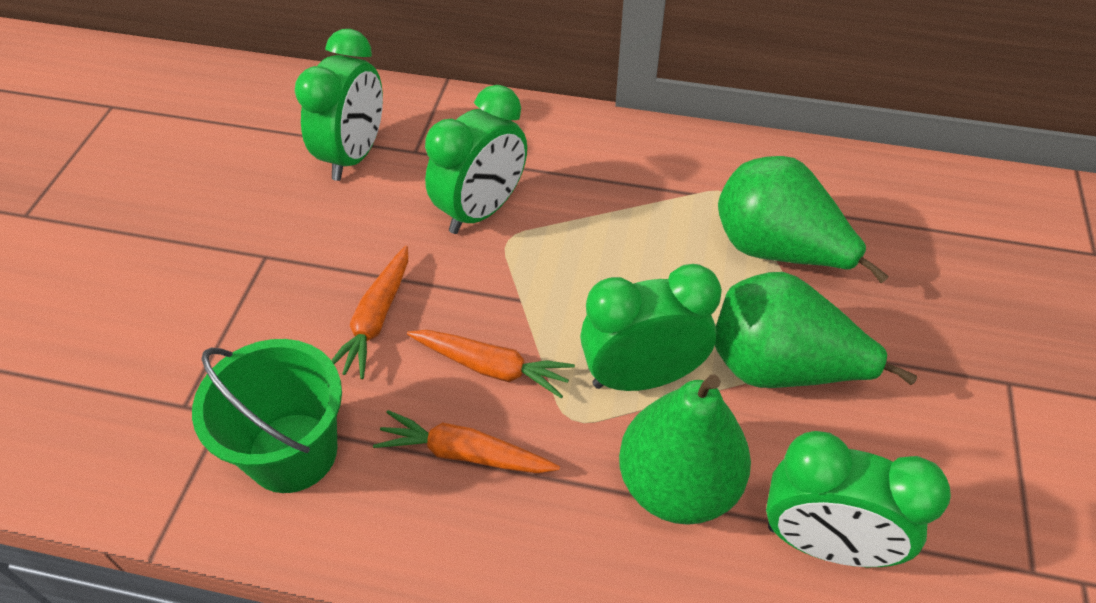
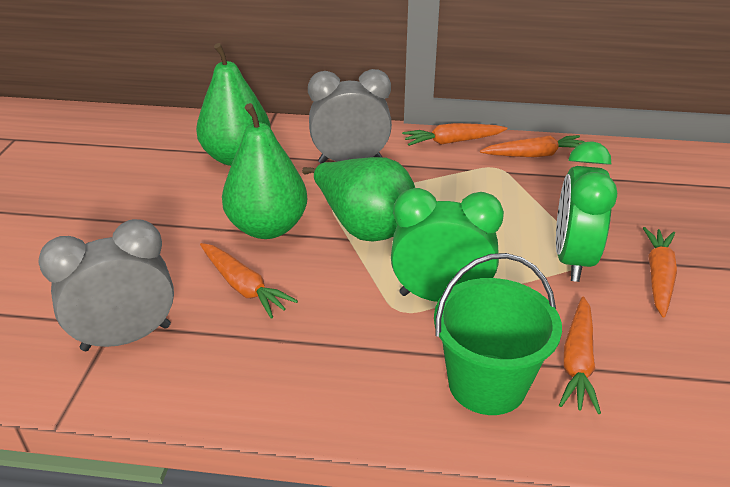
green clock: [295,29,383,181] [425,85,527,234] [580,264,722,391] [766,431,951,567] = 4 -> [391,188,504,302] [556,141,617,282] = 2
grey clock: none = 0 -> [38,219,174,351] [308,69,392,163] = 2
orange carrot: [331,246,408,379] [373,410,560,473] [407,330,575,398] = 3 -> [200,243,298,319] [402,123,507,146] [480,135,585,157] [559,297,601,414] [643,227,677,318] = 5

